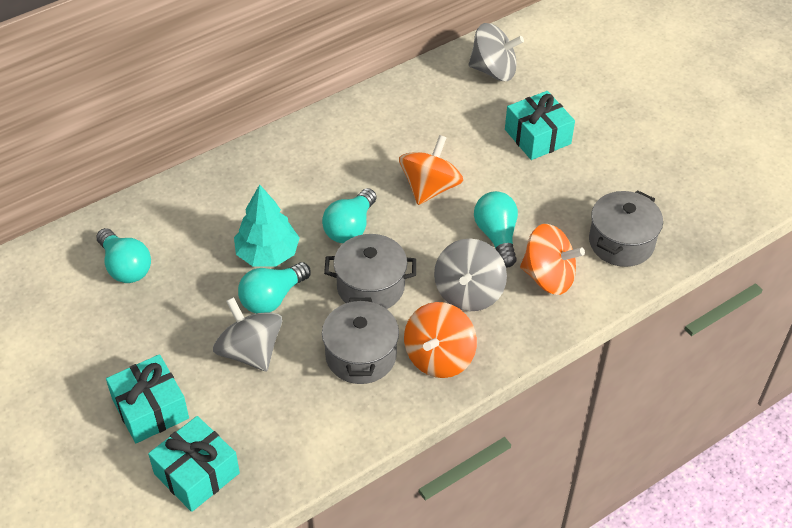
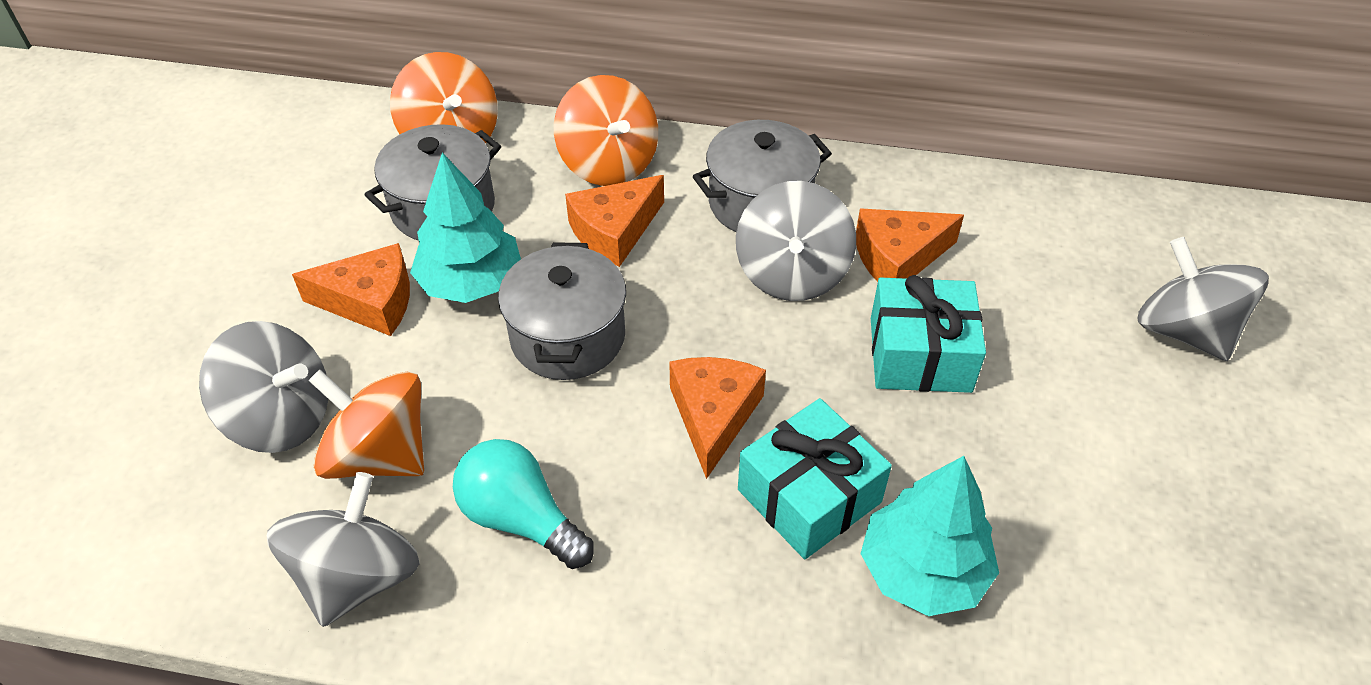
grey spinning top: [213,297,282,371] [434,238,507,311] [468,23,524,81] = 3 -> [199,321,328,453] [267,472,420,627] [736,181,856,301] [1137,237,1269,361] = 4
orange cheese: none = 0 -> [292,243,410,336] [565,175,664,267] [669,357,766,479] [856,209,964,282] = 4
turquoise gift: [106,354,189,443] [148,416,240,512] [505,91,575,160] = 3 -> [738,398,892,559] [871,275,986,393] = 2
turquoise light bulb: [96,228,151,283] [238,262,311,313] [322,188,376,243] [474,191,518,267] = 4 -> [453,439,594,569] = 1
turquoise tree: [234,184,300,266] = 1 -> [410,153,521,303] [861,456,999,616] = 2

